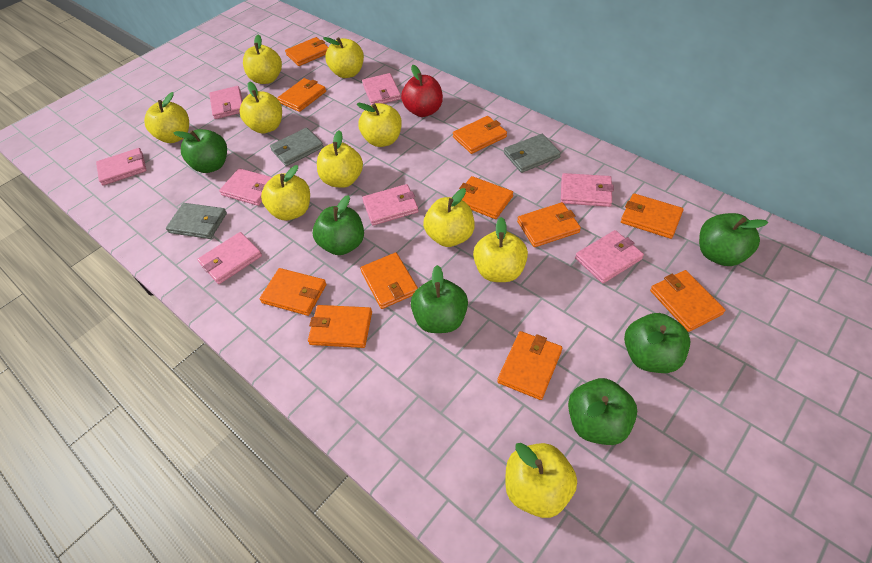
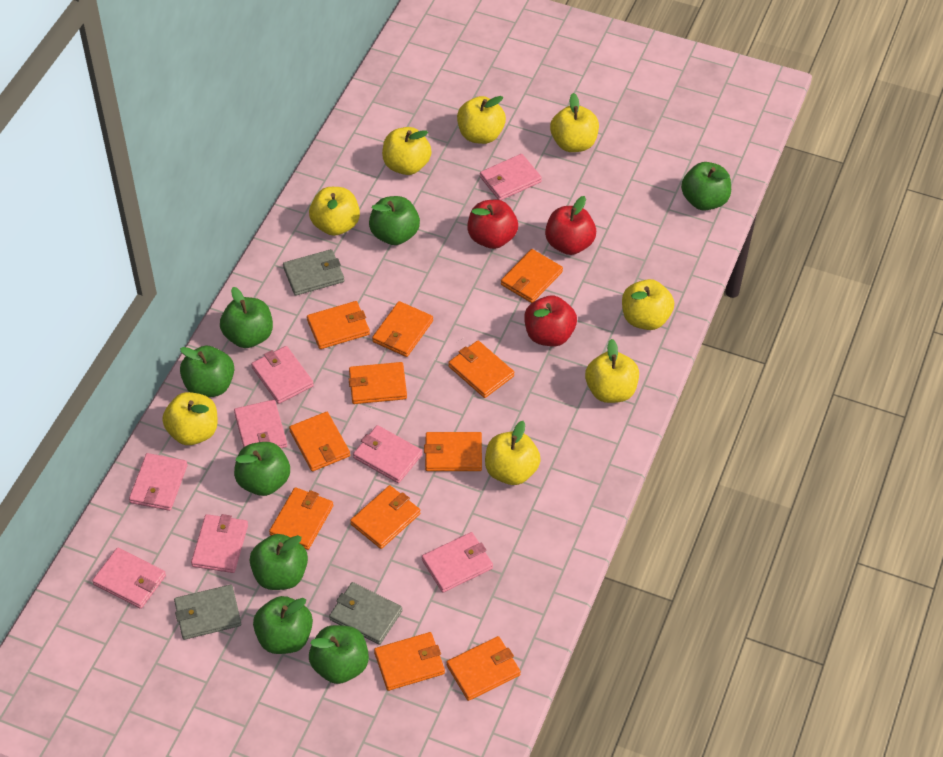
green apple: [174,129,227,173] [313,195,364,255] [411,265,468,333] [568,378,637,445] [624,313,690,373] [699,213,768,266] = 6 -> [180,346,234,397] [220,287,273,348] [234,442,290,496] [250,534,308,590] [253,596,313,654] [309,625,369,684] [369,196,420,245] [681,162,731,211] = 8
red apple: [401,65,443,117] = 1 -> [467,199,518,249] [524,296,577,346] [545,196,596,255] = 3
yellow apple: [144,92,189,143] [240,81,282,134] [243,35,282,84] [261,165,310,220] [317,130,363,188] [323,37,364,78] [357,103,402,147] [423,188,475,247] [473,217,528,282] [505,443,577,518] = 10 -> [162,392,218,445] [309,187,360,236] [382,127,432,175] [457,96,506,144] [485,421,541,485] [550,93,599,152] [585,339,639,403] [622,279,674,330] = 8

